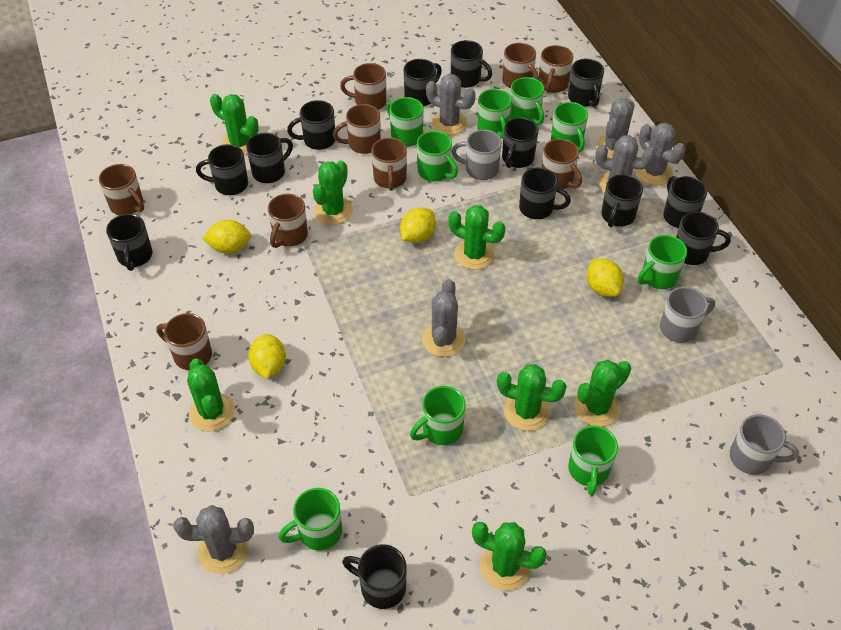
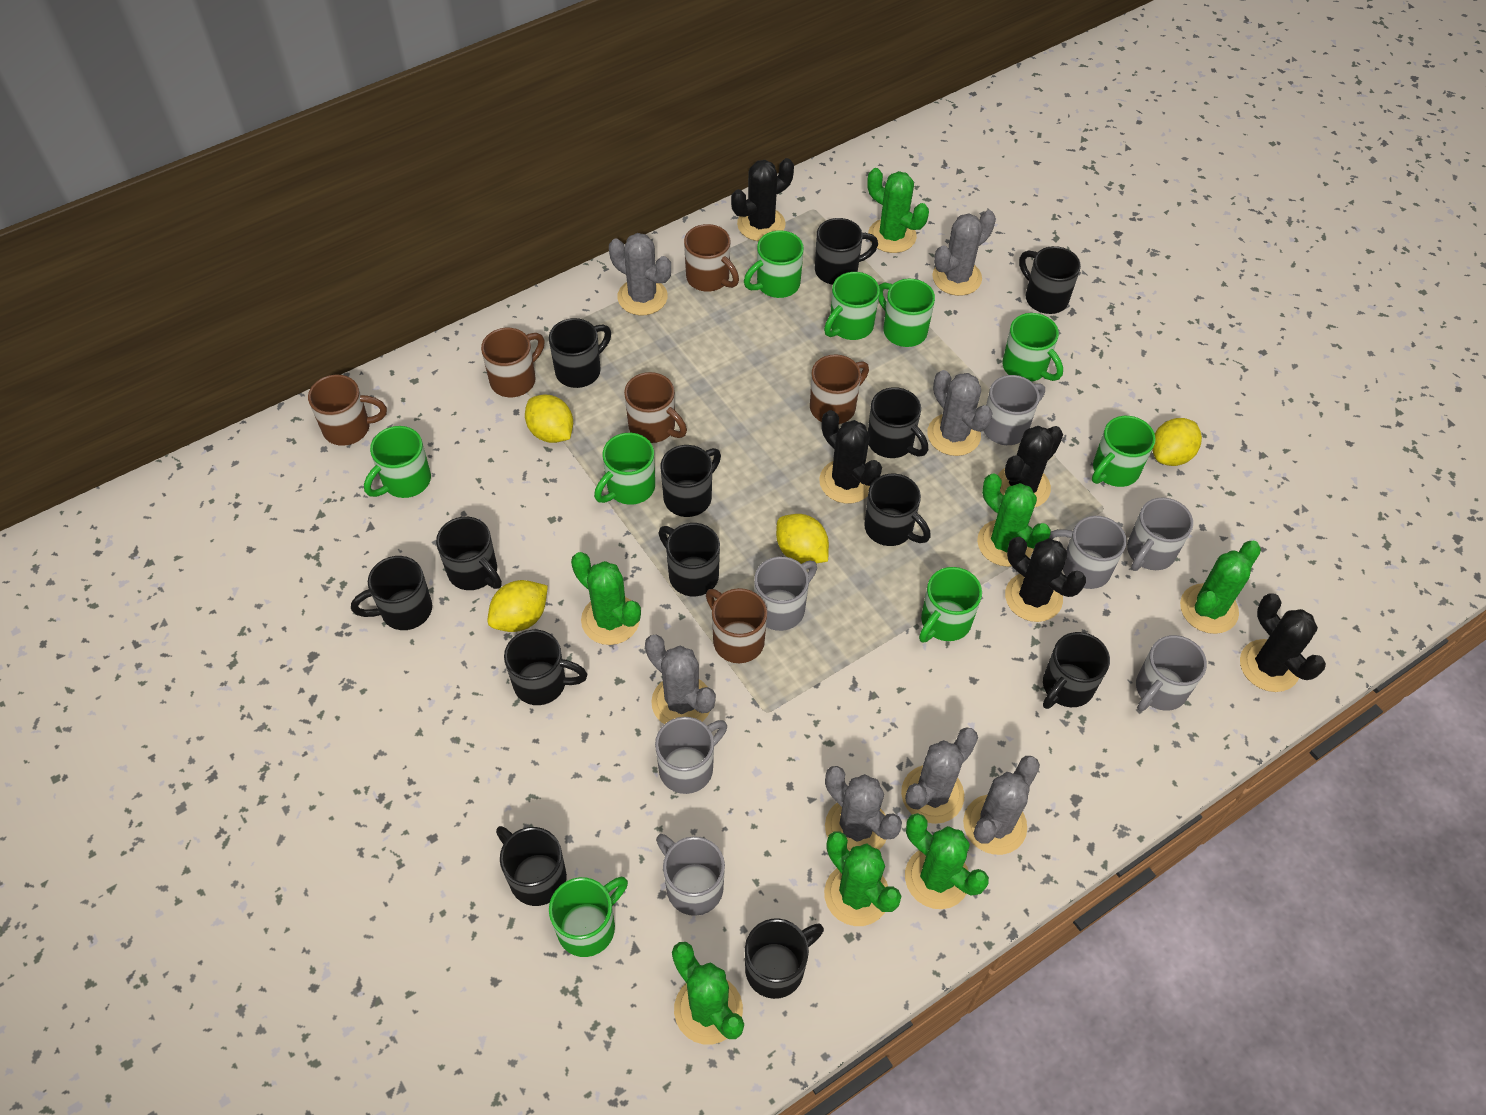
black cactus: none = 0 -> [731,158,794,241] [819,410,882,504] [998,426,1063,508] [1005,537,1086,622] [1240,594,1326,692] = 5
brown mug: [99,164,144,215] [156,313,212,370] [268,194,308,248] [333,104,381,154] [340,63,386,110] [371,138,407,191] [502,43,539,89] [539,45,573,93] [542,139,582,189] = 9 -> [308,375,387,446] [481,328,545,397] [624,372,687,443] [684,224,739,292] [706,588,767,663] [810,354,869,424] = 6
grey cactus: [173,505,254,574] [422,279,465,357] [426,74,476,135] [595,135,655,193] [596,98,635,159] [635,123,685,185] = 6 -> [609,233,671,315] [645,635,716,724] [825,766,902,852] [901,727,978,824] [927,370,993,456] [932,210,996,296] [963,756,1040,855] = 7
grey mug: [451,130,502,180] [660,287,715,343] [730,414,799,475] = 3 -> [655,717,727,794] [656,834,725,916] [754,556,817,631] [983,375,1045,445] [1049,516,1127,589] [1127,497,1193,571] [1136,635,1207,711] = 7

